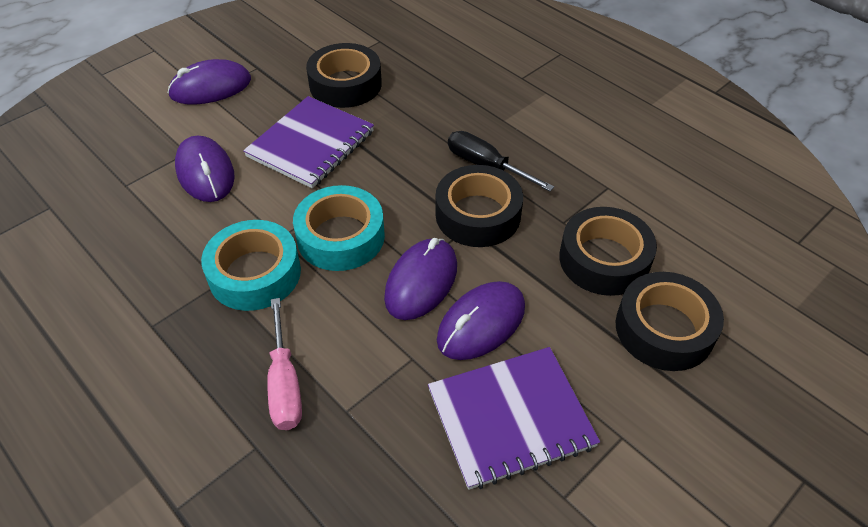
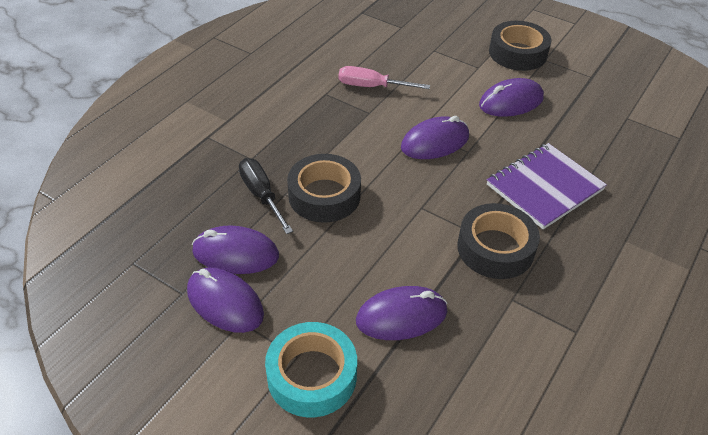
black tape: [306,43,382,108] [436,165,523,247] [559,207,657,296] [616,272,724,371] = 4 -> [287,154,361,223] [457,203,540,279] [489,21,551,71] = 3
purple mouse: [168,59,251,105] [175,135,235,202] [384,238,457,320] [437,281,525,360] = 4 -> [187,268,264,333] [192,225,279,274] [356,286,448,340] [401,116,469,159] [479,78,544,117] = 5
purple notebook: [243,96,374,188] [428,347,600,490] = 2 -> [487,143,607,230] = 1
turquoise tape: [201,220,301,311] [293,185,385,271] = 2 -> [265,322,357,417] = 1

